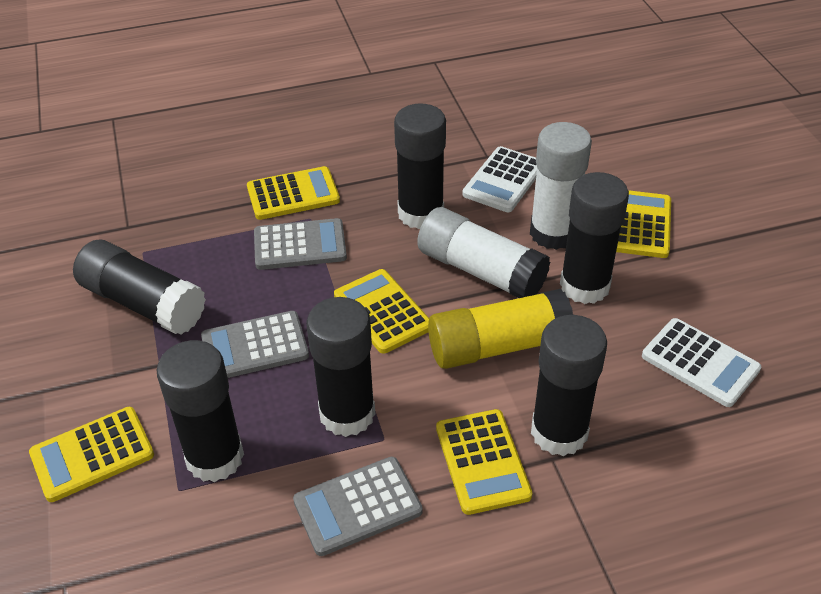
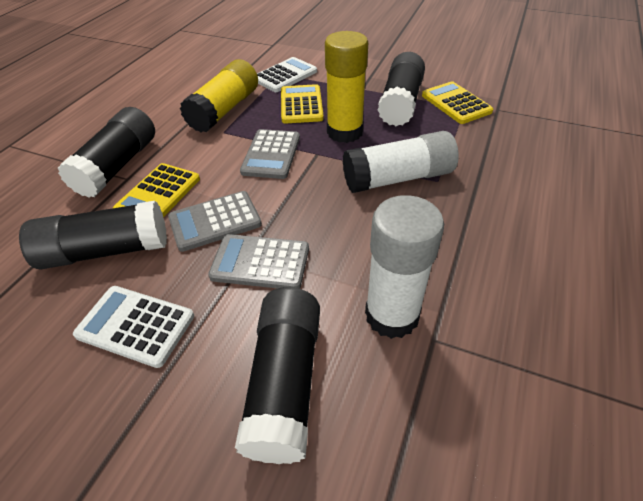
black glue stick: [73,240,206,335] [157,340,244,482] [306,297,375,437] [394,104,446,229] [531,315,607,456] [560,172,629,304] = 6 -> [19,201,167,270] [58,107,155,198] [235,287,320,464] [377,52,425,126] = 4
yellow calculator: [29,407,154,502] [247,166,340,220] [334,269,429,354] [436,409,532,515] [616,190,671,258] = 5 -> [113,163,200,217] [281,84,324,123] [422,81,493,124] = 3
yellow glue stick: [428,289,573,369] = 1 -> [180,59,258,133] [325,31,368,143] = 2

